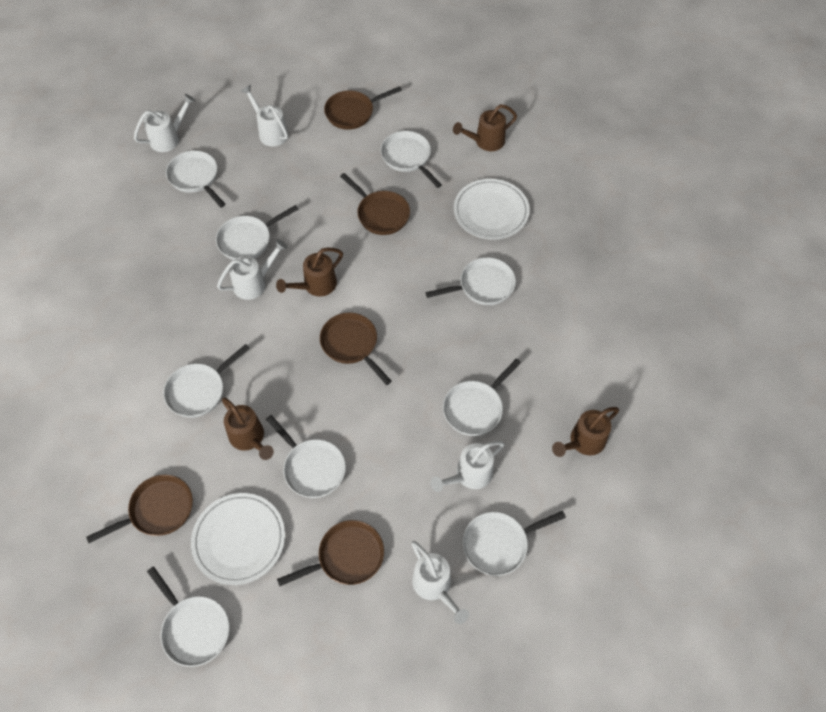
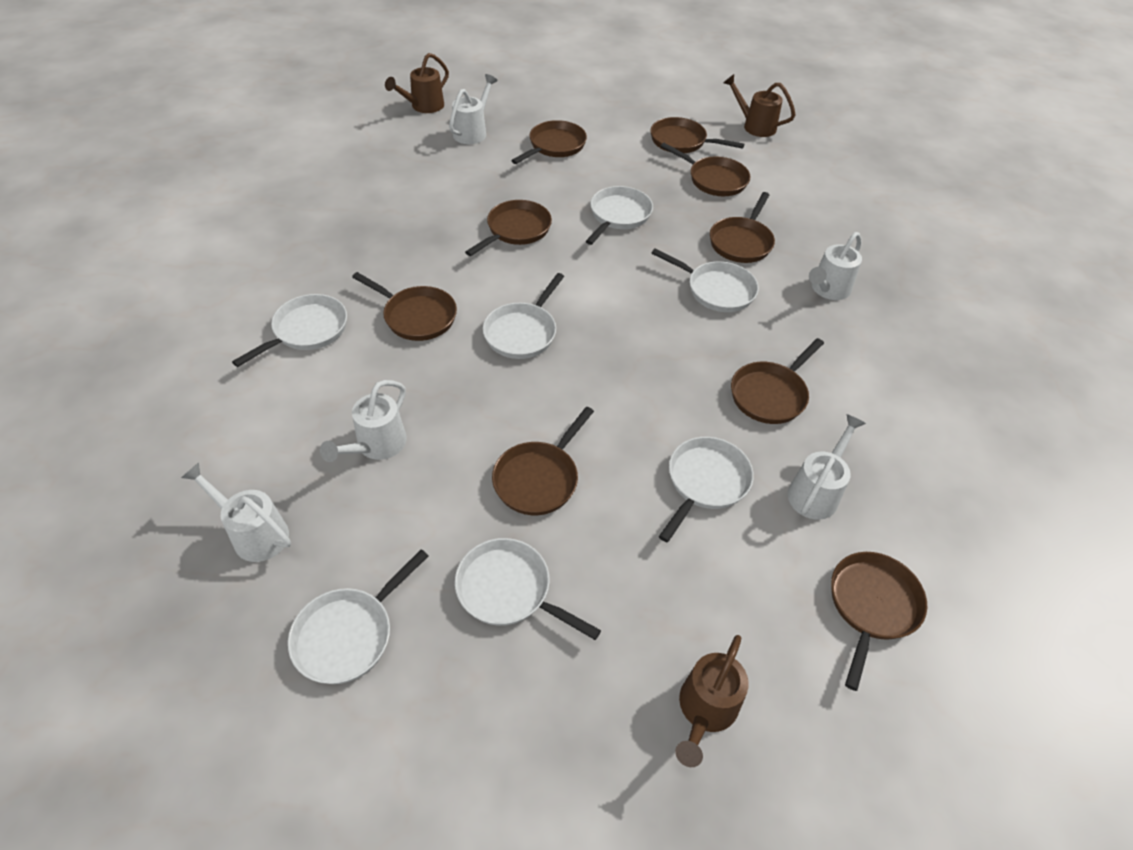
brown pan: [86,475,193,543] [277,520,384,586] [320,313,392,385] [324,86,402,130] [340,173,410,235] = 5 -> [352,272,457,341] [465,200,552,256] [492,407,594,515] [511,120,587,164] [650,117,745,153] [660,143,750,196] [710,192,775,263] [731,338,824,424] [831,552,928,691] = 9
brown watering can: [222,398,274,460] [276,247,343,297] [453,104,517,151] [552,407,619,457] = 4 -> [385,53,449,113] [675,635,749,767] [723,74,795,137] = 3
white pan: [147,566,229,667] [163,344,250,418] [166,150,226,208] [216,205,299,260] [266,415,346,498] [381,131,442,188] [425,257,516,305] [443,358,521,436] [463,511,566,576] = 9 -> [232,294,347,367] [288,549,429,684] [455,538,601,640] [483,273,564,359] [586,186,653,245] [651,248,759,312] [659,437,754,542] = 7
white plate: [191,493,285,585] [454,179,530,240] = 2 -> none = 0

